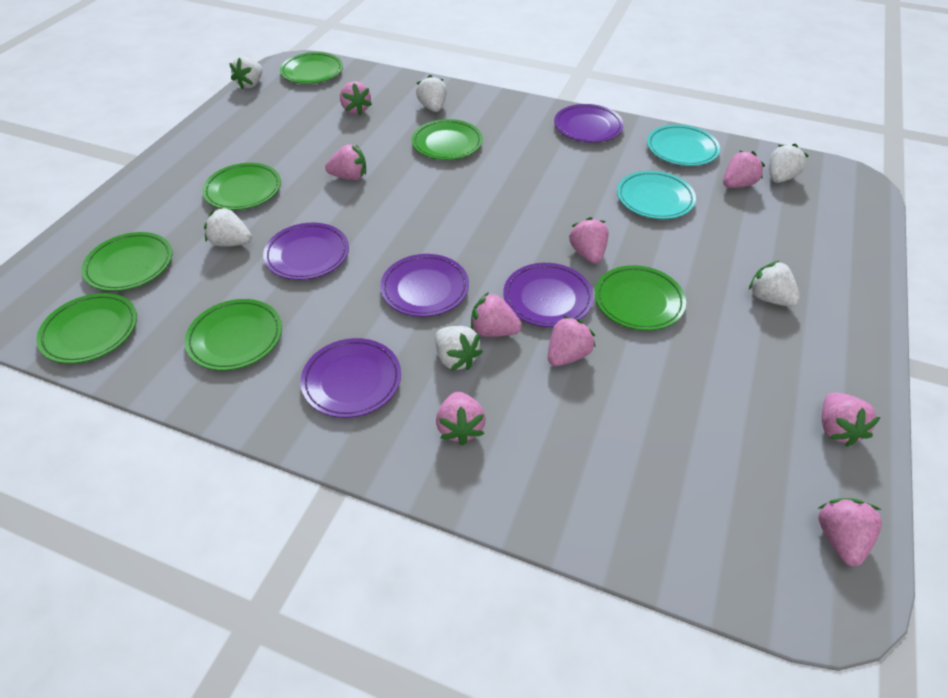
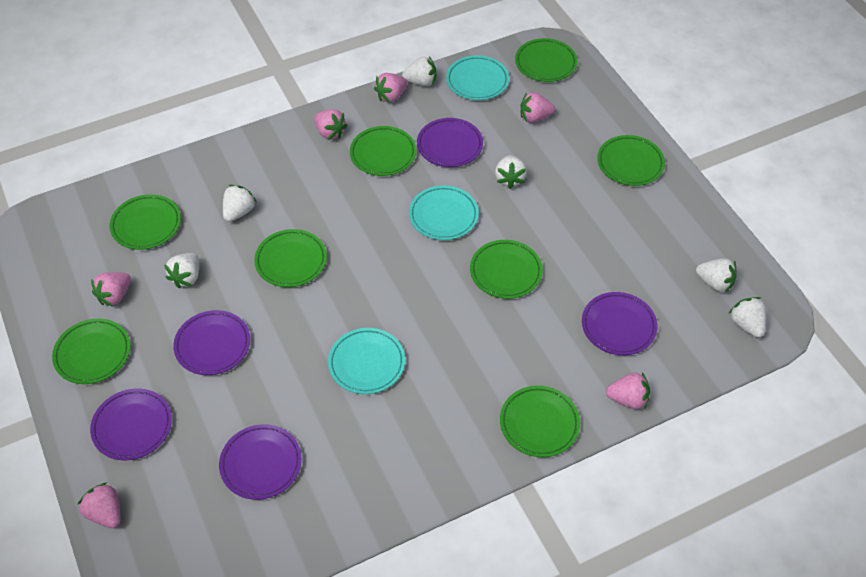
green plate: [36,293,137,364] [81,232,172,291] [185,299,282,371] [202,163,281,210] [280,52,343,84] [412,119,483,160] [595,265,686,331] = 7 -> [52,318,130,384] [110,194,181,250] [254,229,327,287] [350,126,416,176] [470,240,543,299] [500,386,580,457] [515,38,578,82] [597,135,665,186] = 8
pink strawberry: [325,144,366,180] [340,81,372,116] [436,391,486,445] [471,292,522,337] [548,316,596,366] [569,217,609,264] [723,151,765,188] [818,498,882,566] [822,392,880,447] = 9 -> [77,482,121,528] [91,272,131,307] [314,109,348,140] [374,73,408,103] [521,92,555,123] [606,372,650,409] = 6
turquoise plate: [617,171,696,219] [647,124,720,166] = 2 -> [328,328,405,394] [409,186,479,240] [446,55,509,100] = 3

